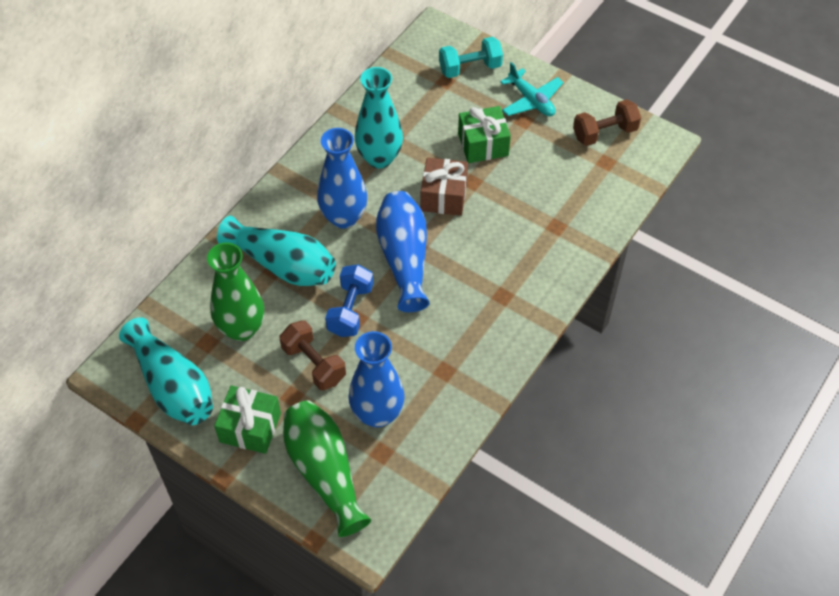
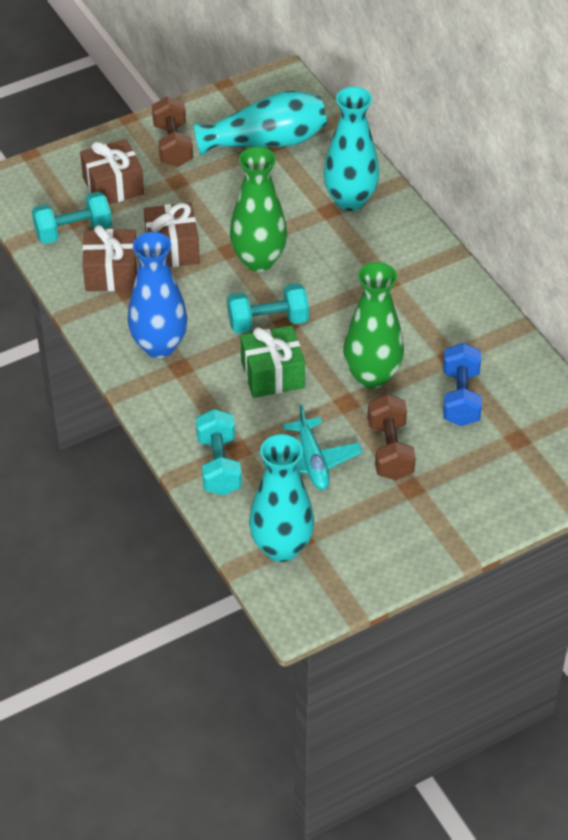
blue vase: [317,128,367,229] [348,331,405,428] [376,191,430,312] = 3 -> [128,232,188,358] = 1
brown gift: [421,157,468,216] = 1 -> [80,139,144,204] [82,225,138,291] [144,202,200,267] = 3
green gift: [214,385,281,454] [458,106,511,163] = 2 -> [240,326,305,398] = 1
turquoise dumbbell: [439,37,503,78] = 1 -> [32,192,112,244] [196,409,242,495] [227,283,309,334] = 3

